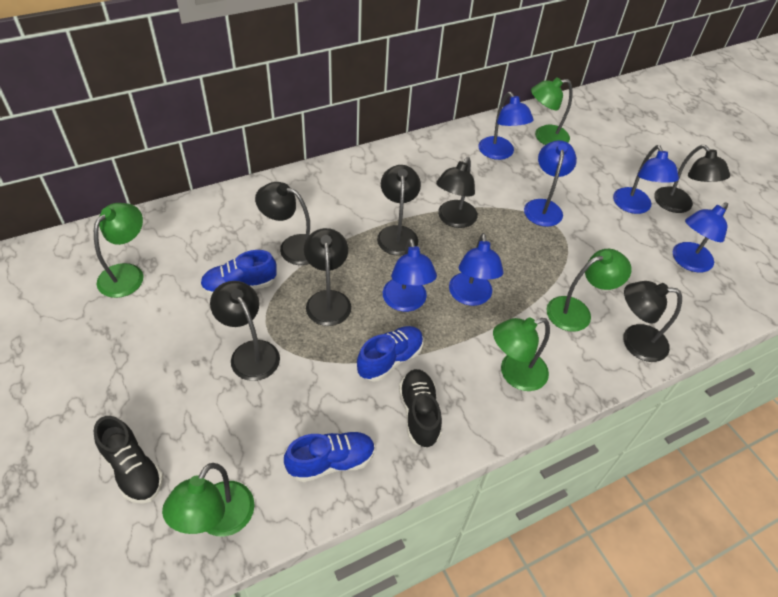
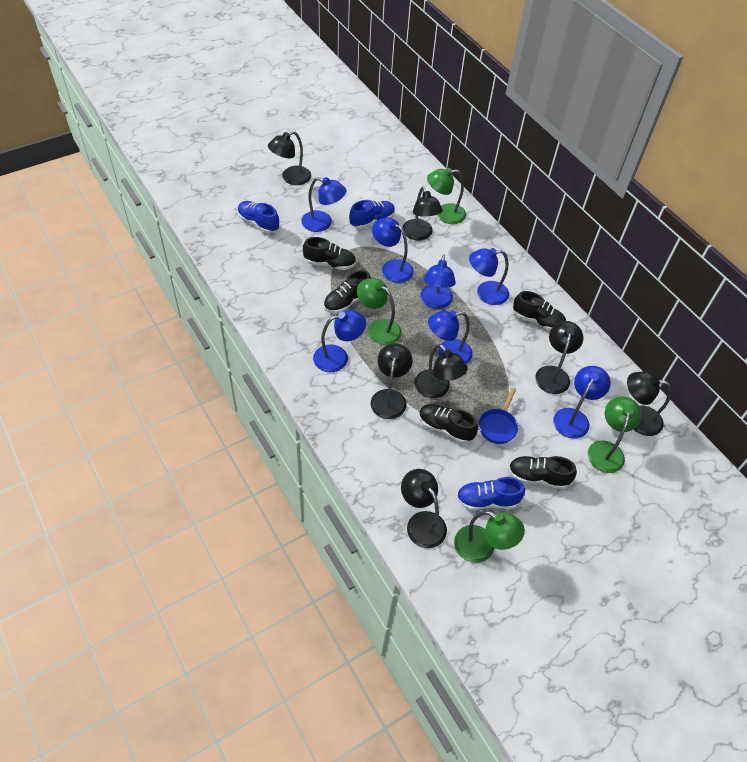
black shoe: [93,416,163,504] [399,369,442,448] = 2 -> [303,237,356,270] [324,270,371,314] [419,404,478,443] [508,456,577,489] [513,291,566,331] = 5
blue lamp: [383,238,437,312] [449,233,503,306] [478,92,534,160] [524,140,577,227] [613,145,679,214] [673,202,728,273] = 6 -> [301,177,346,232] [313,310,366,372] [372,218,414,283] [421,255,456,309] [428,310,473,364] [469,248,509,305] [553,366,611,439] = 7
blue pan: none = 0 -> [479,388,518,444] = 1
green lamp: [94,203,143,298] [162,463,255,537] [493,317,550,391] [531,77,573,145] [546,249,631,332] = 5 -> [357,278,402,345] [427,168,466,224] [454,511,525,563] [588,396,642,473] = 4

